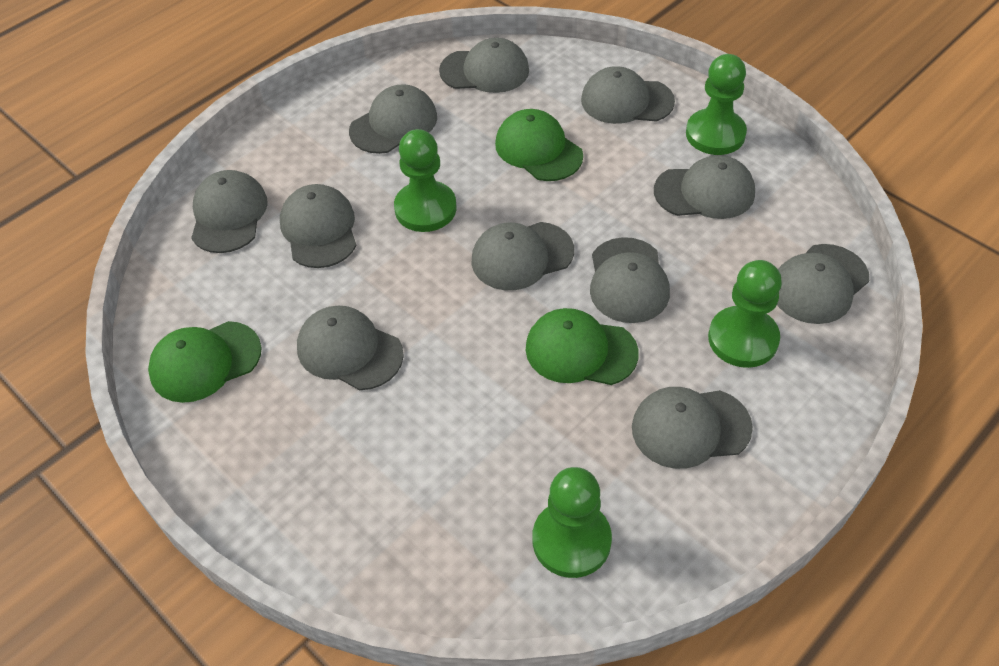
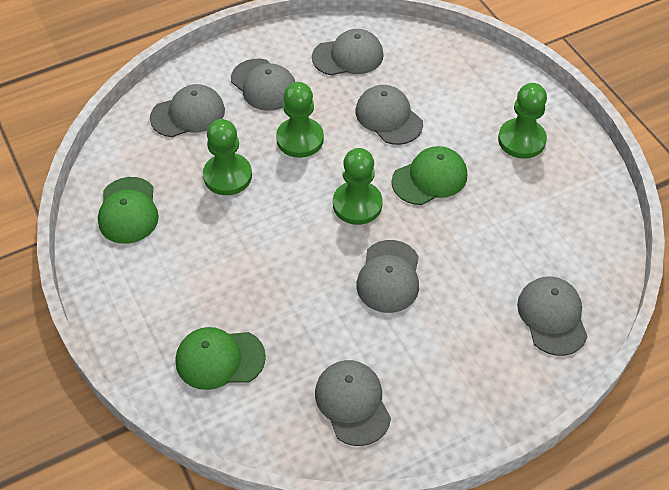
grey cap: [191,170,267,253] [280,184,356,268] [297,306,404,390] [349,84,437,154] [439,38,529,93] [471,222,574,290] [581,66,675,124] [590,237,670,323] [632,387,753,469] [654,155,755,219] [777,244,869,324] = 11 -> [150,84,225,137] [231,59,295,111] [312,29,384,75] [315,360,391,446] [356,85,423,145] [356,240,419,313] [517,277,588,356] = 7

